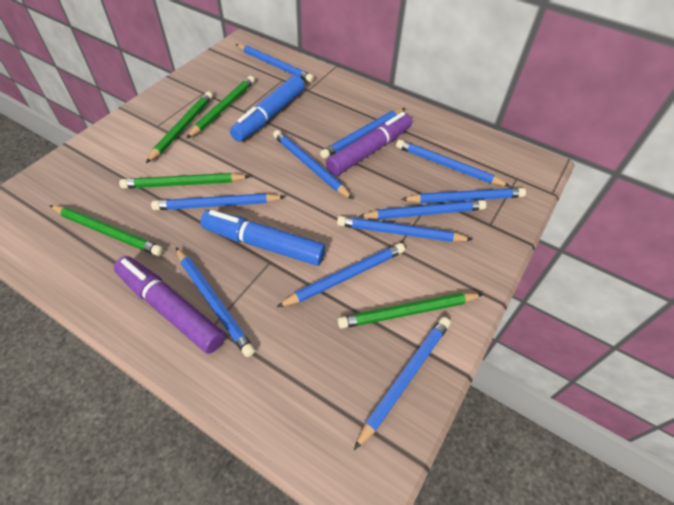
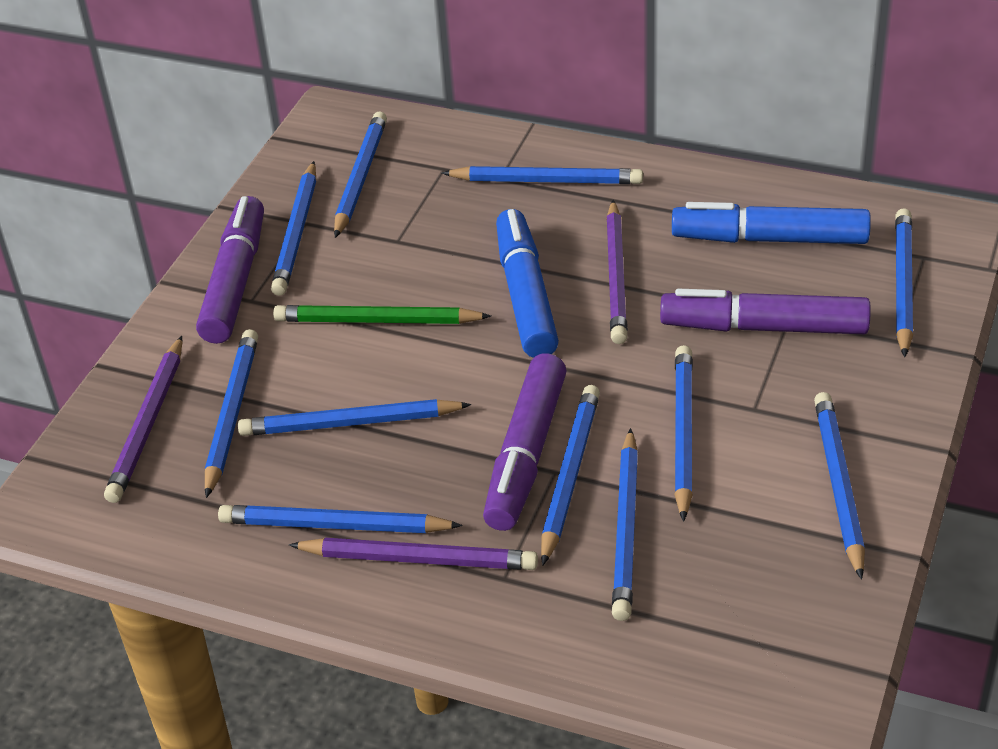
green pencil: [49,205,163,256] [119,173,251,188] [146,92,213,163] [186,76,255,139] [337,293,483,329] = 5 -> [273,305,491,324] = 1
purple marker: [114,256,225,354] [326,112,412,176] = 2 -> [196,196,264,344] [483,353,567,531] [660,289,871,334] = 3
purple pencil: none = 0 -> [104,336,182,503] [289,538,538,570] [606,200,628,344] = 3

